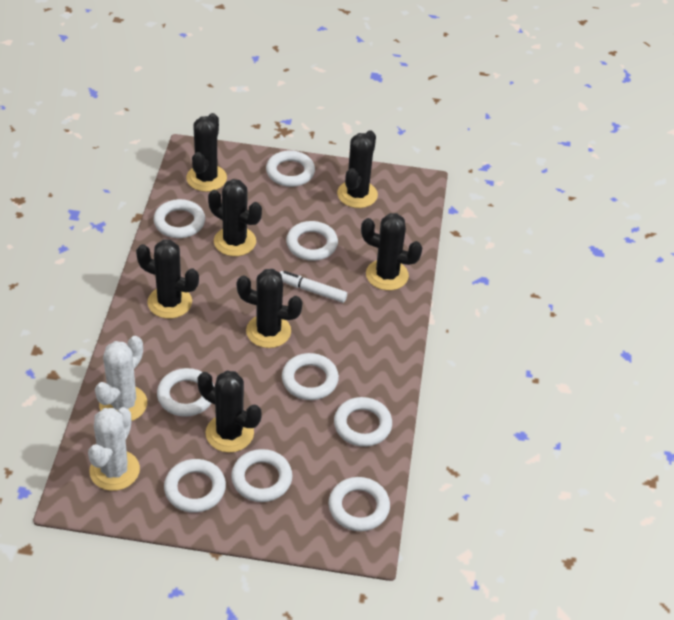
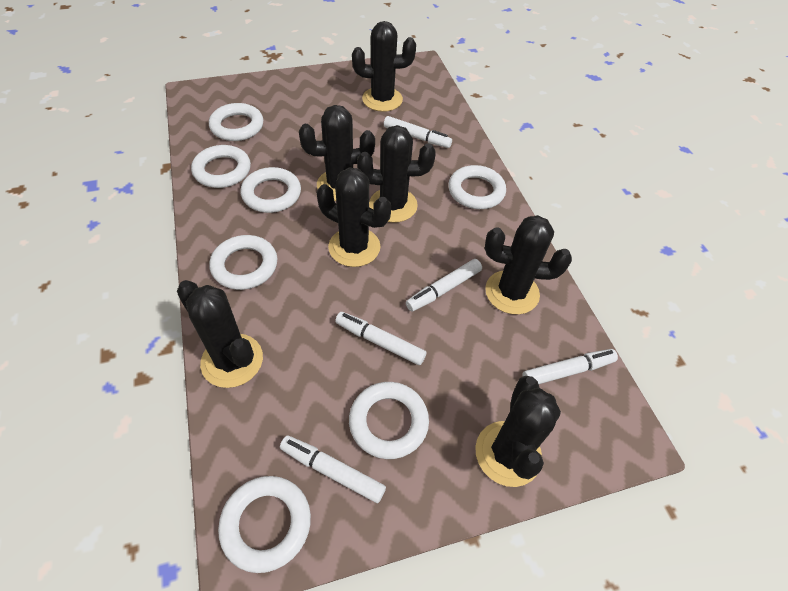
white cactus: [88,407,140,491] [95,336,147,421] = 2 -> none = 0
white marker: [280,271,347,303] = 1 -> [280,435,386,503] [335,312,426,365] [384,116,452,148] [406,259,482,312] [522,349,618,384] = 5
white ring: [154,199,205,238] [157,368,214,417] [164,459,226,513] [231,449,292,502] [266,150,315,187] [282,353,339,400] [286,221,338,261] [329,477,390,531] [334,397,392,447] = 9 -> [191,145,251,188] [209,103,263,141] [209,235,277,290] [218,476,311,573] [240,167,301,213] [349,382,429,459] [448,165,506,209] = 7

